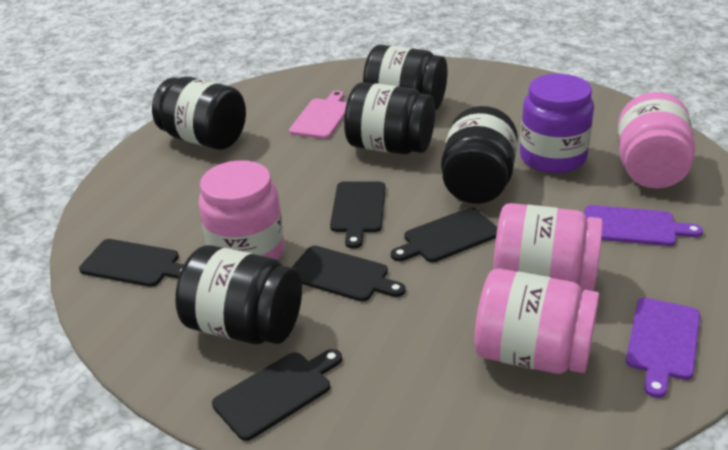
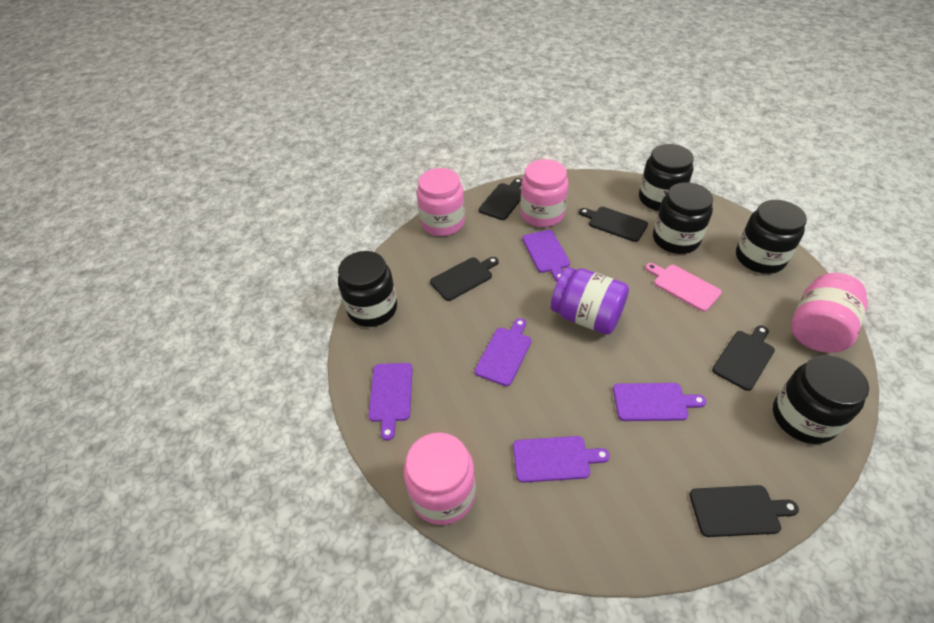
purple cutting board: [584,205,703,246] [626,298,700,398] = 2 -> [368,363,413,440] [475,318,532,386] [513,436,610,483] [522,230,570,282] [613,383,706,421] = 5

